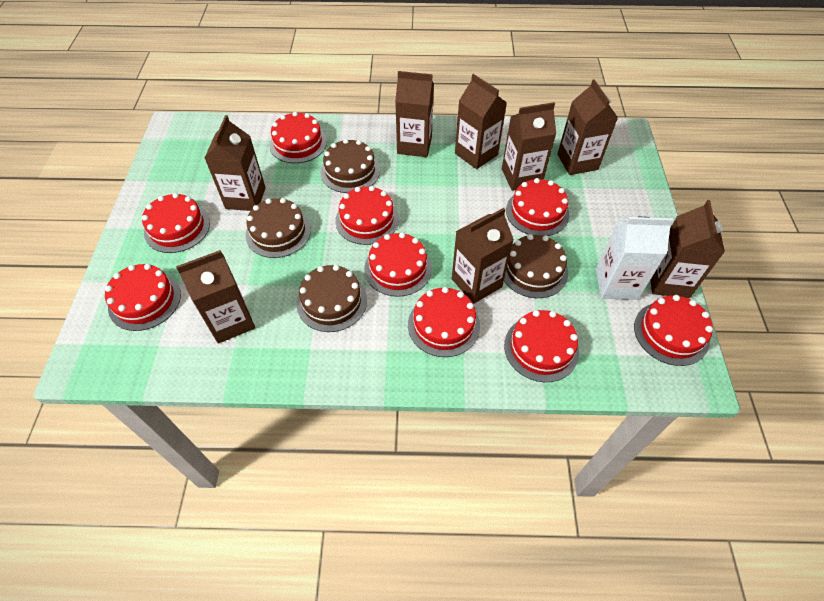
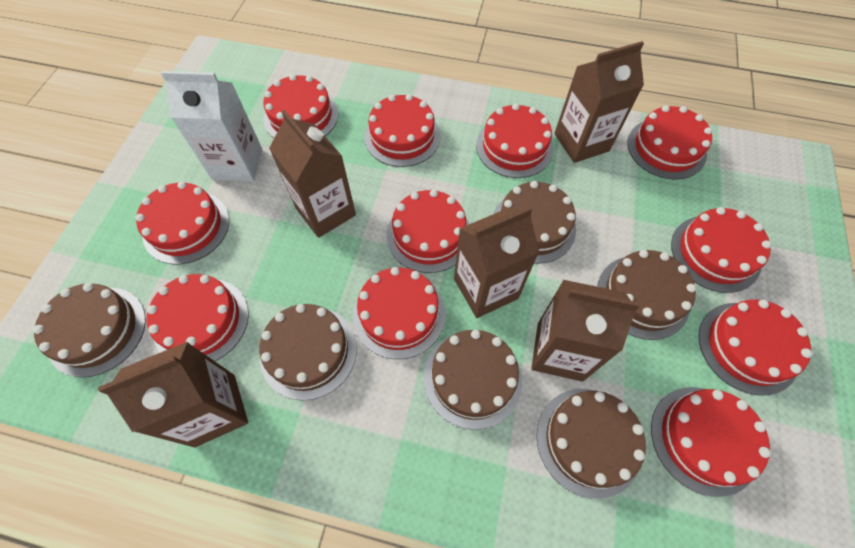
brown cake: [246,198,311,258] [296,265,367,332] [321,139,380,193] [504,234,568,298] = 4 -> [33,283,146,378] [259,304,357,401] [424,330,522,430] [493,181,576,264] [536,389,646,499] [597,250,696,340] = 6
brown carton: [176,250,255,344] [205,115,266,211] [395,71,434,157] [452,208,514,304] [455,74,507,169] [502,102,556,191] [557,79,618,175] [650,200,725,298] = 8 -> [98,342,248,448] [269,110,356,238] [454,206,539,318] [531,280,641,382] [554,41,644,163] = 5
red cake: [105,264,181,331] [142,193,210,253] [269,112,327,163] [335,186,399,245] [364,232,432,297] [408,287,480,357] [504,310,579,382] [506,178,569,236] [634,295,713,366] = 9 -> [135,181,229,264] [146,274,249,361] [263,74,338,138] [353,267,445,359] [364,94,440,167] [387,189,469,273] [476,103,553,178] [627,105,712,180] [651,387,771,497] [671,207,772,293] [699,300,812,396] = 11

